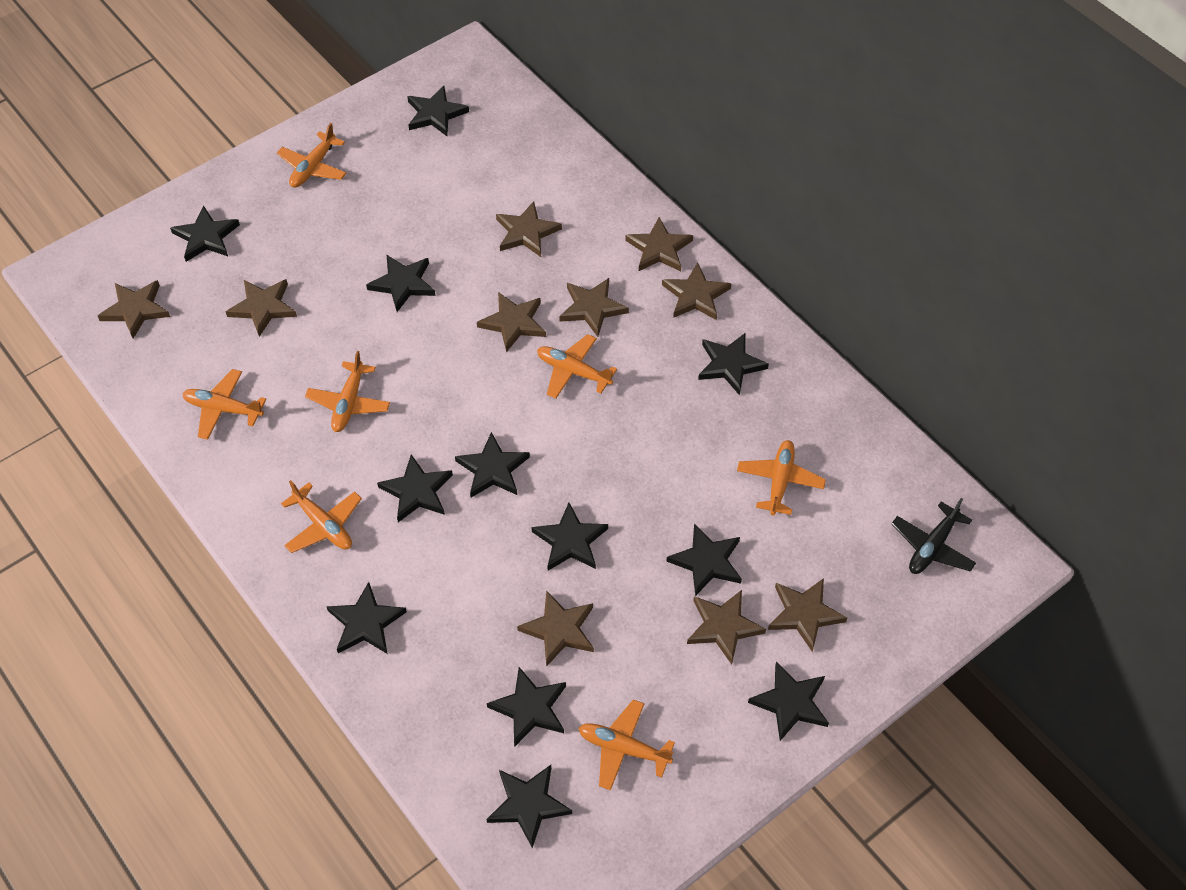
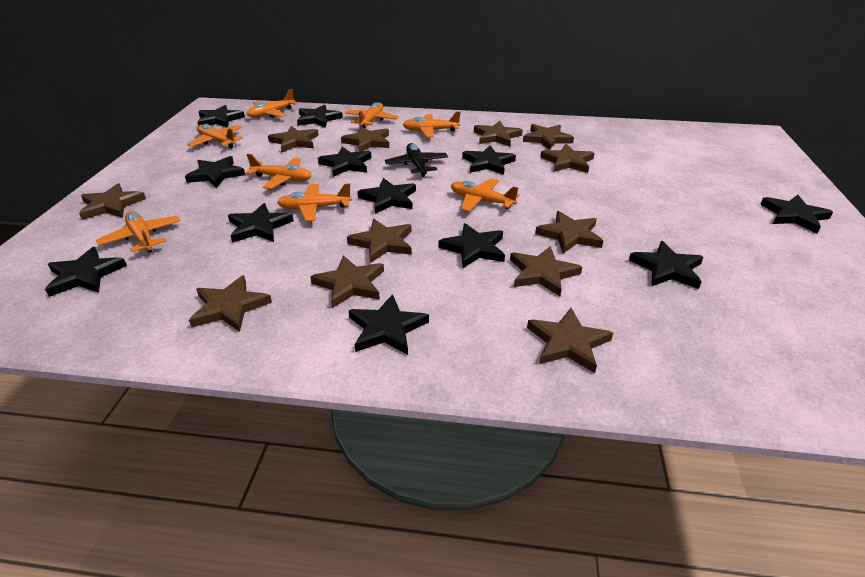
brown star: [98,280,170,338] [226,279,297,337] [477,292,546,352] [496,201,562,257] [517,590,594,667] [559,278,629,337] [625,217,693,271] [662,262,731,320] [687,590,766,664] [768,578,847,652] = 10 -> [79,183,146,220] [189,275,272,332] [268,126,319,152] [310,255,384,308] [341,126,389,152] [347,219,412,263] [474,121,523,146] [510,246,582,296] [523,124,574,150] [527,308,613,373] [535,211,603,253] [540,144,595,173] = 12
orange plane: [183,369,266,440] [277,123,347,188] [281,480,362,553] [305,351,390,432] [537,334,617,399] [579,700,675,790] [737,440,826,516] = 7 -> [96,211,181,253] [187,124,243,148] [246,154,312,189] [247,89,298,118] [277,184,352,221] [345,102,399,128] [403,111,461,137] [451,178,519,212] = 8

